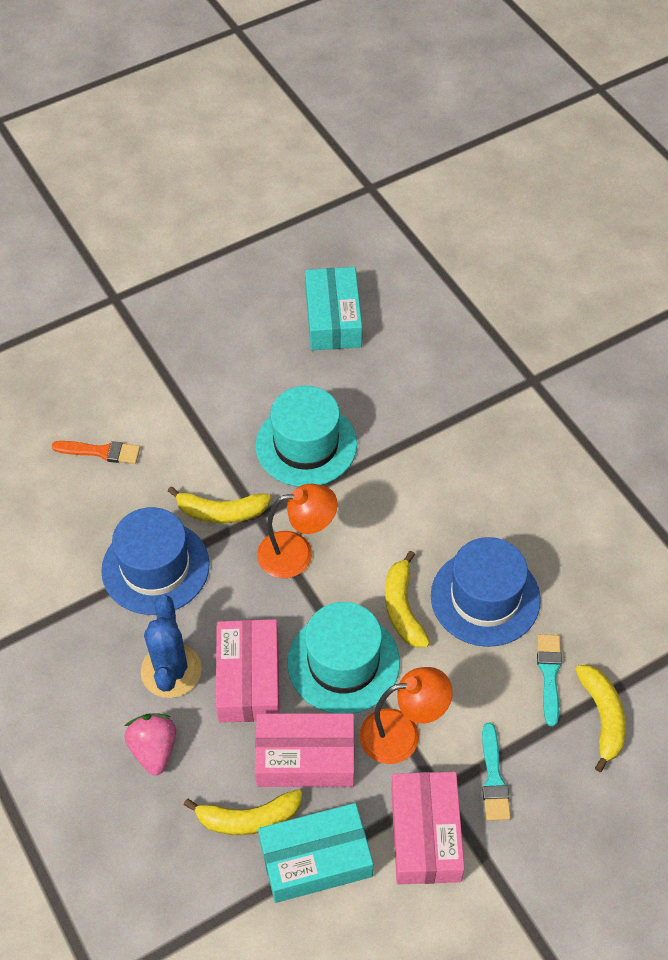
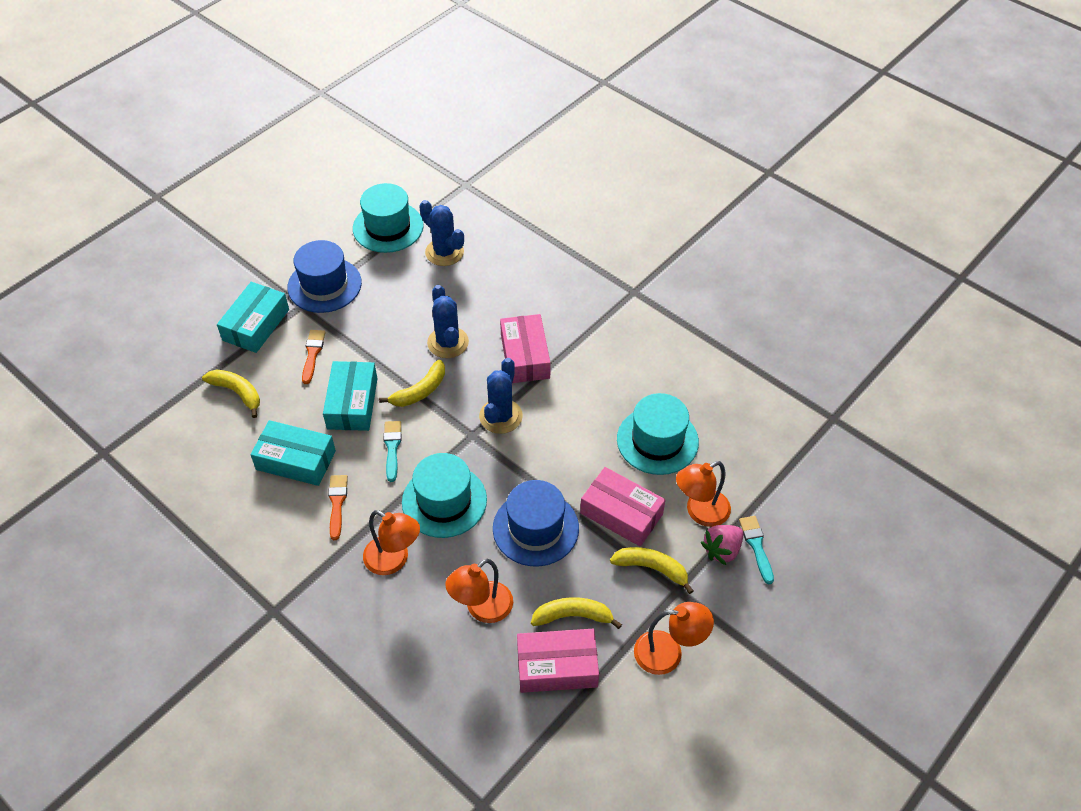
blue cactus: [141,595,202,698] = 1 -> [419,200,464,266] [427,285,469,358] [479,358,523,434] = 3
orange brush: [52,441,140,464] = 1 -> [302,330,326,384] [328,475,348,540] = 2
orange lamp: [257,484,337,578] [359,667,453,764] = 2 -> [363,510,420,575] [445,559,513,623] [634,602,714,675] [676,461,731,527] = 4
turquoise box: [258,803,373,903] [305,267,362,350] = 2 -> [217,282,289,353] [251,420,336,486] [323,361,377,431] = 3
turquoise hat: [255,386,357,487] [287,602,400,714] = 2 -> [353,183,424,253] [402,453,487,538] [617,393,699,475] = 3

